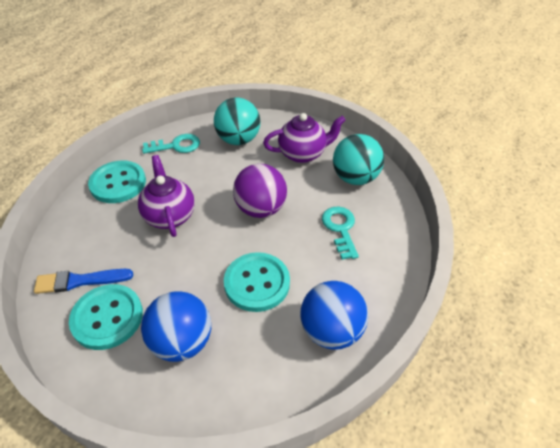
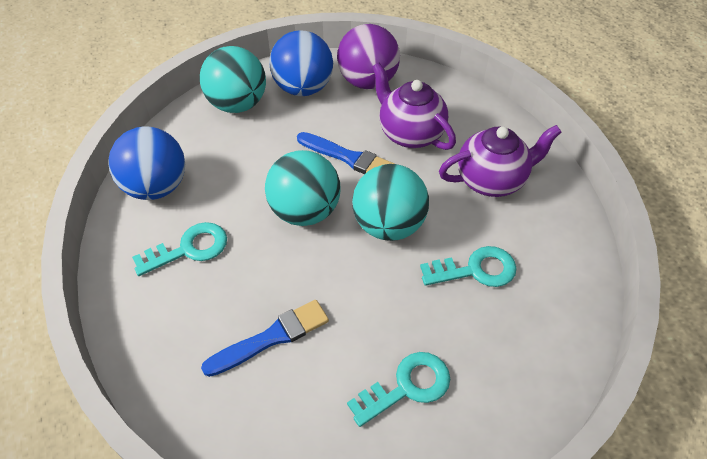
blue brush: [34,269,133,294] = 1 -> [201,300,329,377] [297,132,395,174] = 2
turquoise ball: [214,98,260,145] [333,134,384,185] = 2 -> [200,46,266,113] [265,150,340,226] [352,164,429,241] = 3
turquoise button: [69,284,143,350] [88,160,146,203] [224,252,290,312] = 3 -> none = 0
turquoise key: [142,134,200,154] [322,207,359,260] = 2 -> [132,222,227,276] [347,352,450,427] [420,246,517,287] = 3

